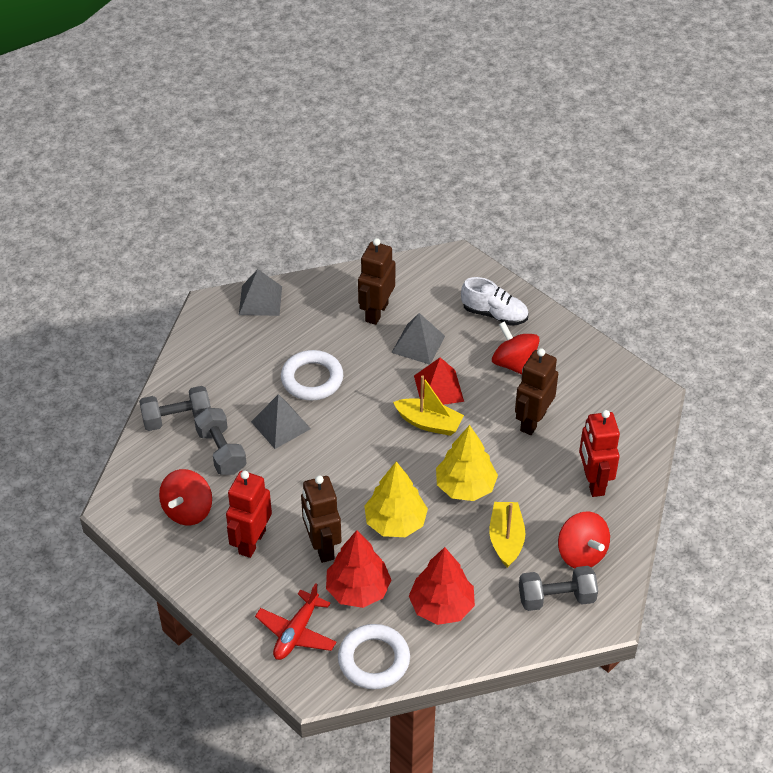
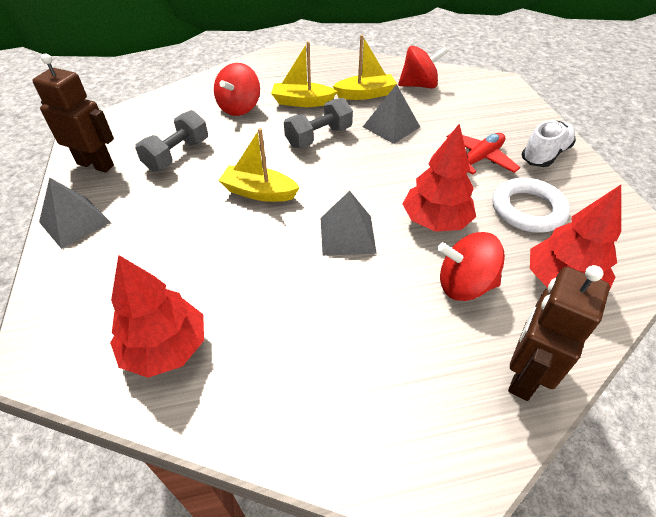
brown robot: [301,475,341,563] [358,238,395,325] [515,348,558,435] = 3 -> [32,54,114,173] [508,265,610,401] = 2
grey dumbbell: [139,386,211,431] [194,408,246,475] [519,566,598,611] = 3 -> [135,110,208,171] [284,98,353,148] = 2
red pyramid: [414,358,464,405] = 1 -> none = 0
red robot: [226,471,272,558] [579,410,620,497] = 2 -> none = 0
red tree: [326,530,391,608] [409,547,475,625] = 2 -> [110,255,204,378] [403,123,476,232] [530,185,621,291] = 3
white ring: [281,350,343,401] [338,624,410,689] = 2 -> [493,178,570,233] = 1
yellow boat: [393,375,464,436] [489,502,525,568] = 2 -> [218,128,300,202] [271,41,337,107] [333,35,397,100] = 3
yellow tree: [364,461,428,537] [436,425,498,501] = 2 -> none = 0

